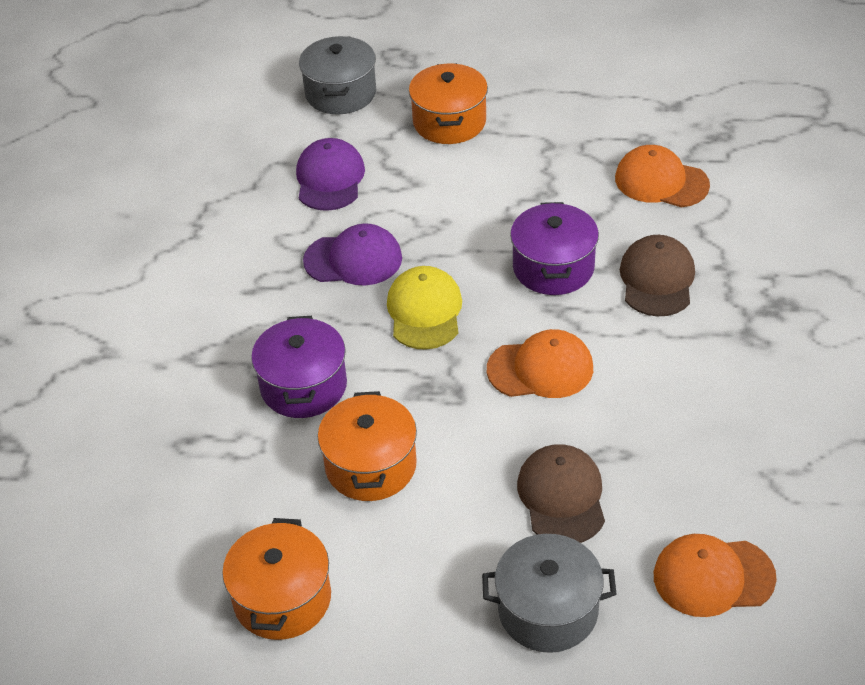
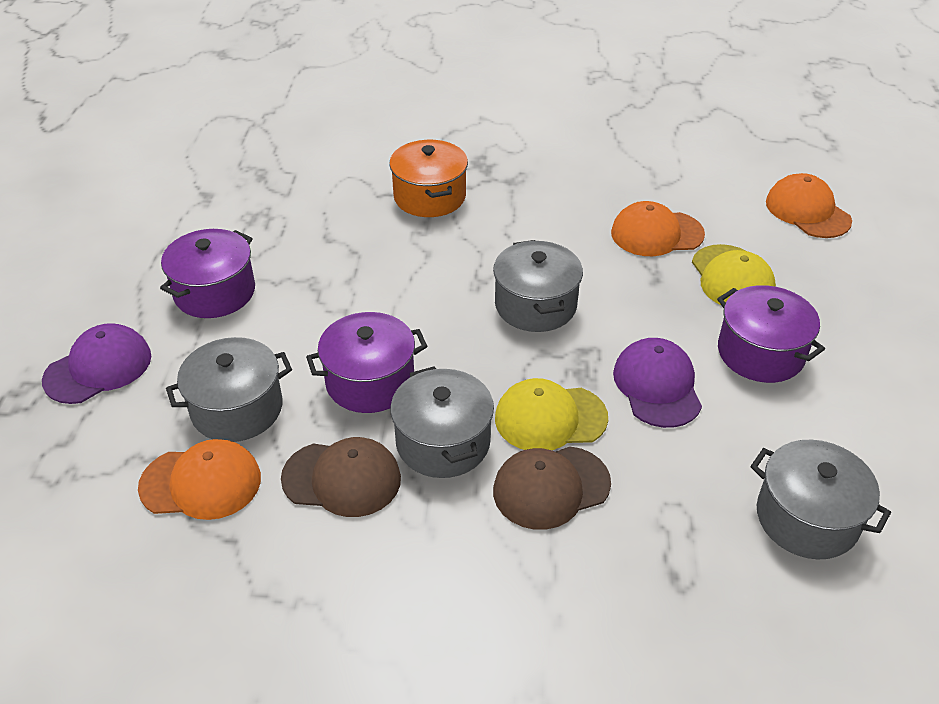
grey pot: [299,36,376,114] [482,534,616,653] = 2 -> [166,337,292,442] [390,367,494,478] [493,240,583,332] [751,440,891,559] = 4
orange pot: [222,518,331,640] [318,391,417,501] [409,63,488,144] = 3 -> [389,140,468,217] = 1
purple pot: [251,316,347,418] [510,202,599,295] = 2 -> [160,229,255,318] [306,312,427,413] [717,285,825,383] = 3
yellow cap: [387,266,462,350] = 1 -> [495,378,608,450] [692,244,776,305] = 2

